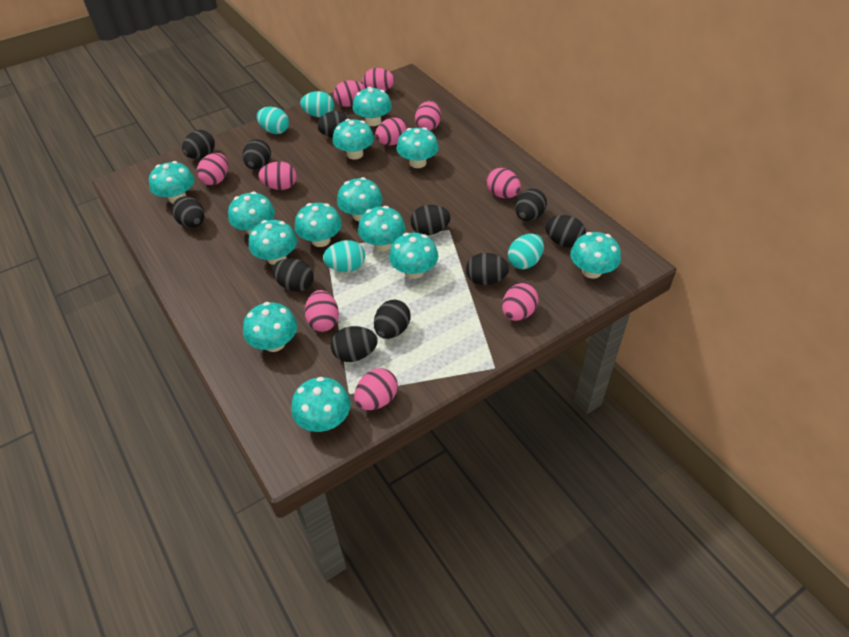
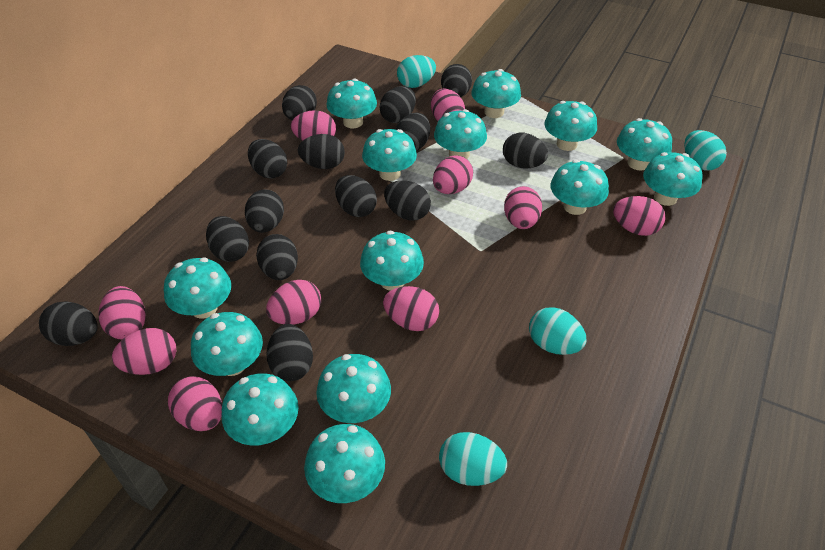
black egg: [172,196,205,228] [182,130,215,159] [242,139,271,170] [272,258,314,292] [317,111,350,138] [331,326,378,362] [374,299,411,339] [411,205,451,235] [466,253,509,285] [515,189,547,221] [545,215,586,248] = 11 -> [39,301,98,346] [206,216,249,262] [245,189,284,233] [248,139,287,179] [256,234,298,280] [266,324,313,381] [282,85,317,120] [298,134,345,169] [335,175,377,217] [380,86,416,123] [384,180,431,220] [396,113,430,151] [441,64,472,97] [503,133,548,169] = 14
turquoise mushroom: [149,161,194,204] [228,192,275,235] [243,302,297,352] [249,220,297,265] [291,377,351,432] [295,203,342,247] [333,119,374,159] [337,177,382,221] [352,87,392,126] [358,206,405,251] [389,233,438,279] [397,127,439,168] [570,232,621,279] = 13 -> [164,258,231,319] [191,312,263,376] [221,373,299,446] [304,424,385,503] [316,354,391,423] [327,78,377,128] [360,231,424,291] [362,129,417,181] [434,109,487,159] [471,69,521,118] [544,101,597,151] [551,160,609,215] [617,118,672,171] [643,152,703,206] = 14

